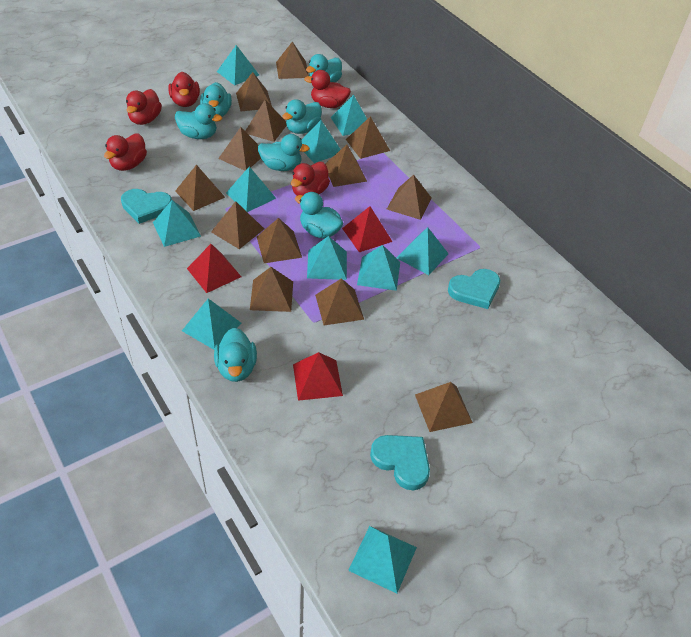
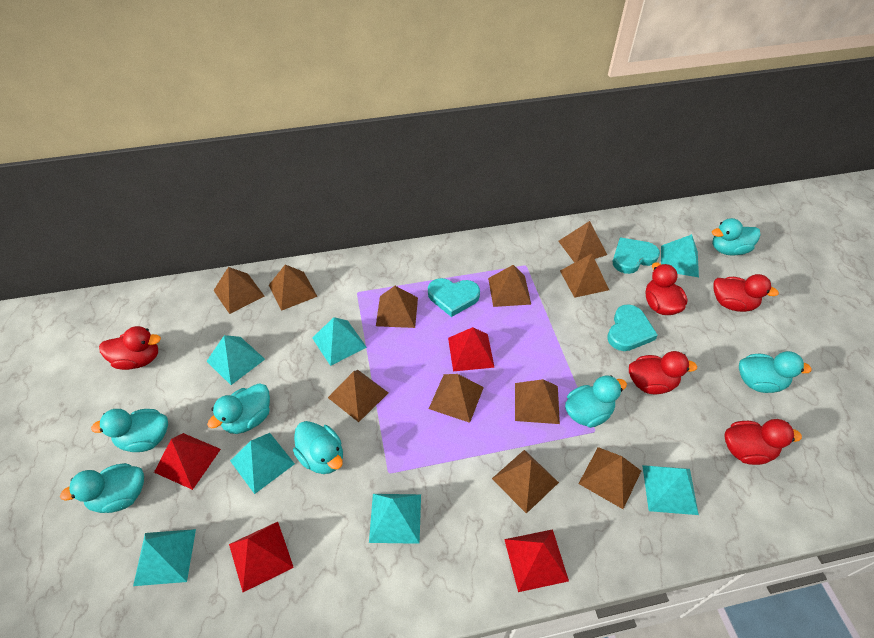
brown pyramid: [175,165,225,211] [211,201,264,249] [218,127,261,171] [236,72,272,111] [245,100,287,142] [250,267,293,312] [257,218,302,263] [276,42,309,79] [315,278,364,325] [325,145,367,187] [346,116,390,159] [387,175,432,220] [415,382,473,432] = 13 -> [213,267,264,314] [269,264,318,311] [328,370,388,422] [376,286,418,328] [429,374,484,423] [488,265,531,307] [492,450,559,514] [515,379,560,424] [558,221,607,263] [560,254,609,298] [579,447,641,509] = 11
red pyramid: [187,244,242,293] [293,352,343,401] [342,206,393,252] = 3 -> [154,433,221,490] [229,522,294,592] [448,327,495,371] [504,529,569,592] = 4
turquoise pyramid: [153,200,201,247] [182,298,242,350] [217,45,259,86] [226,166,276,212] [301,120,341,163] [307,236,347,280] [331,95,367,136] [348,526,417,594] [357,245,400,291] [397,227,449,275] = 10 -> [133,529,196,586] [206,335,265,385] [230,433,295,494] [312,317,367,366] [369,494,421,544] [642,465,699,515] [661,234,699,277] = 7

